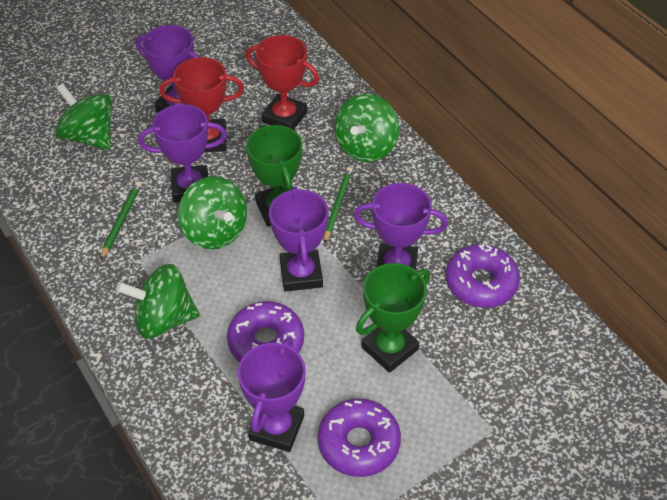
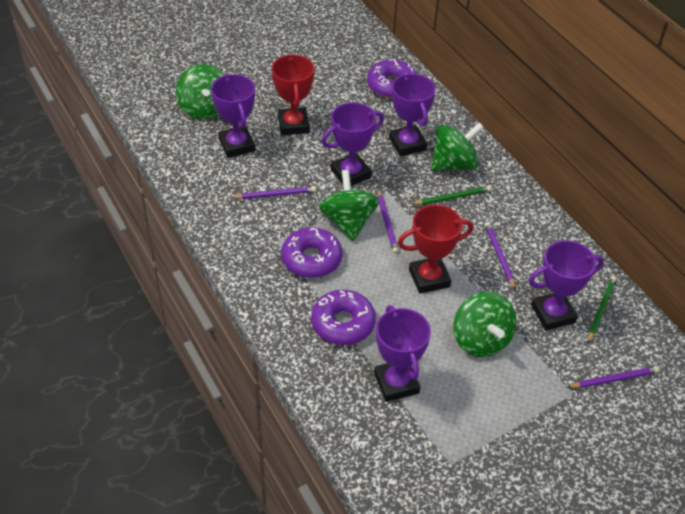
green trophy: [246,125,302,227] [356,263,430,373] = 2 -> none = 0
purple pencil: none = 0 -> [231,186,316,199] [378,189,399,254] [485,222,516,290] [567,366,659,388] = 4

